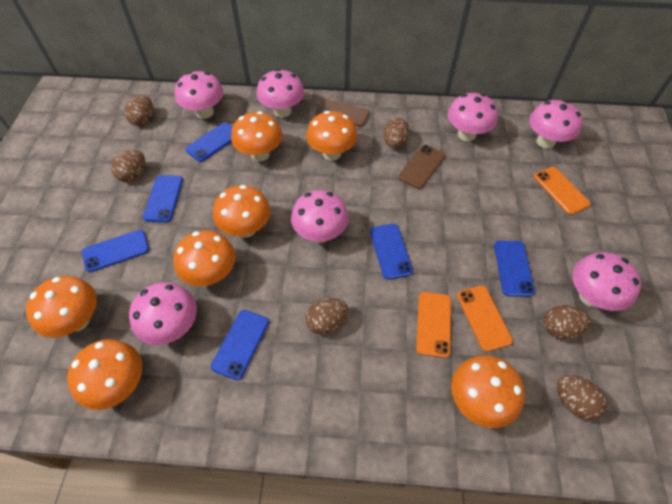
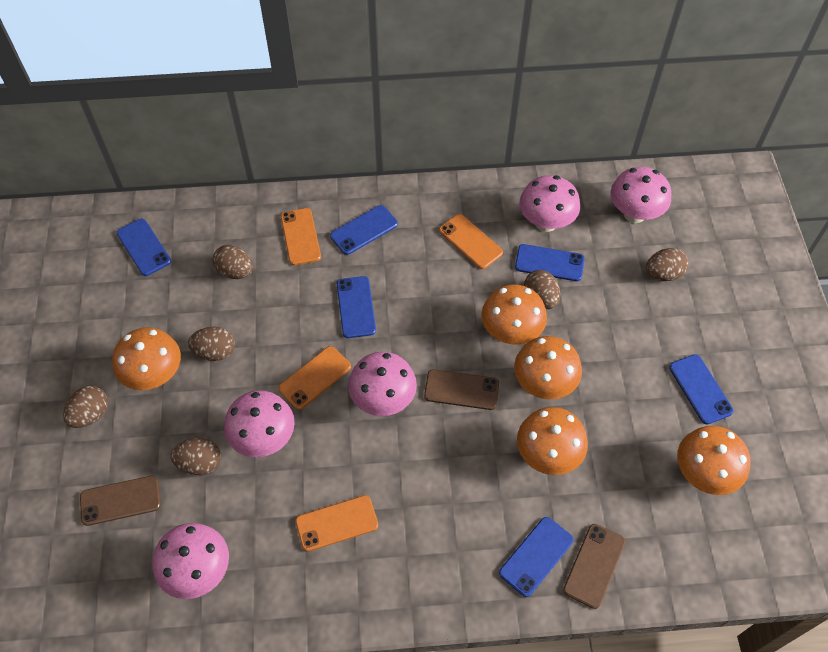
brown phone: [316,99,370,127] [398,145,445,189] = 2 -> [80,475,161,526] [424,369,499,410] [563,524,626,609] = 3
orange mushroom: [26,276,97,338] [67,339,142,410] [173,230,236,286] [213,185,271,238] [231,111,282,161] [306,111,357,161] [451,355,525,428] = 7 -> [112,327,181,390] [481,284,547,344] [514,336,582,399] [517,407,588,475] [677,426,750,495] = 5
orange phone: [416,292,451,358] [457,286,513,352] [534,167,590,215] = 3 -> [278,346,351,410] [281,208,321,266] [295,495,378,552] [439,214,503,269] = 4
pink mushroom: [129,282,197,345] [175,71,223,119] [257,69,304,117] [291,190,349,243] [447,93,498,141] [529,100,582,149] [572,252,641,311] = 7 -> [153,523,229,599] [224,390,295,457] [348,352,417,416] [519,175,580,232] [611,167,671,223] = 5

